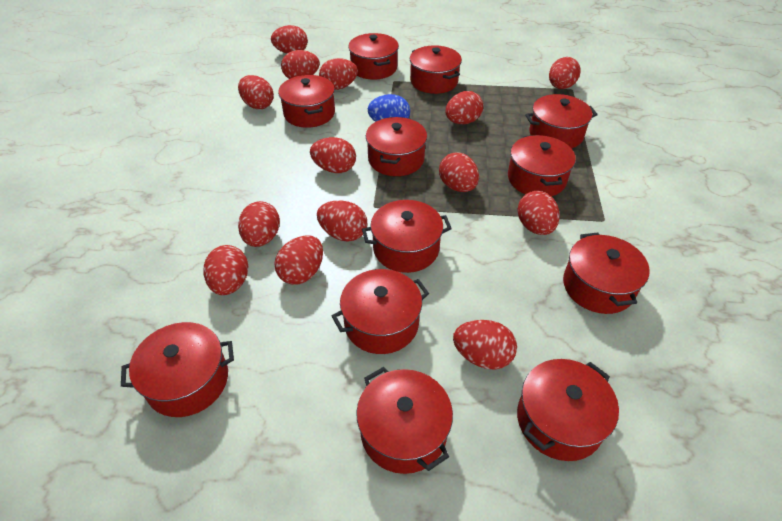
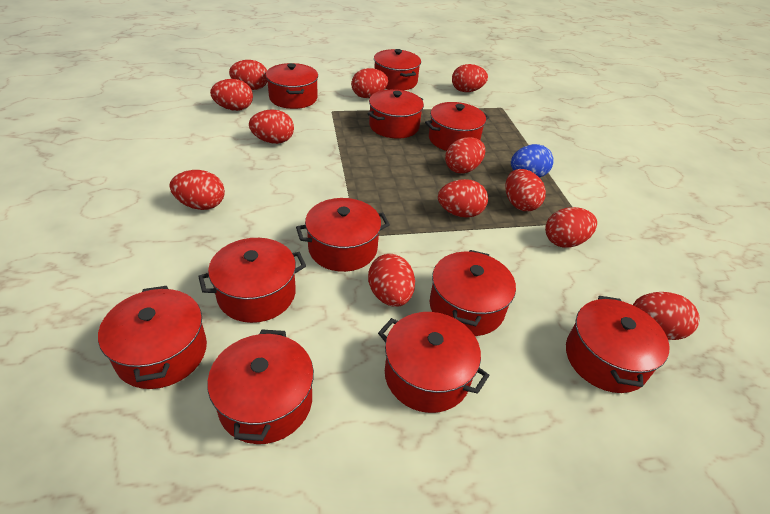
red egg: [204,245,248,295] [238,75,274,109] [238,201,280,247] [271,25,308,53] [275,235,323,285] [281,50,320,79] [310,137,356,173] [317,201,367,242] [319,58,358,90] [439,152,479,192] [445,91,483,124] [453,320,517,370] [517,191,560,235] [549,57,581,89] = 14 -> [170,170,225,210] [210,79,253,111] [229,60,267,90] [249,109,294,144] [351,68,388,98] [368,254,415,307] [438,179,488,218] [445,137,485,174] [452,64,488,92] [505,169,546,211] [545,207,597,248] [633,292,700,340] = 12
red pot: [121,322,234,417] [278,75,335,128] [332,269,429,354] [348,33,399,80] [356,367,453,474] [362,200,452,273] [366,117,427,176] [410,45,462,94] [508,135,576,196] [517,359,619,461] [525,94,598,149] [563,233,650,314] = 12 -> [98,286,207,389] [198,238,306,323] [207,329,314,444] [266,63,318,109] [296,198,390,272] [367,89,424,139] [374,49,421,90] [378,312,489,413] [425,102,489,151] [430,250,516,336] [566,296,670,393] = 11

